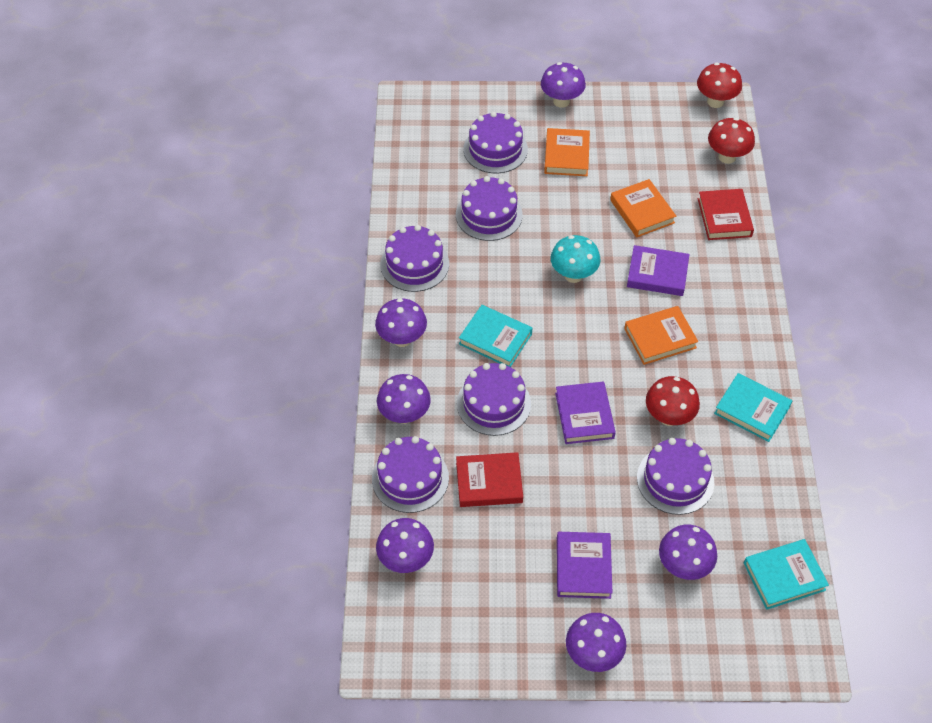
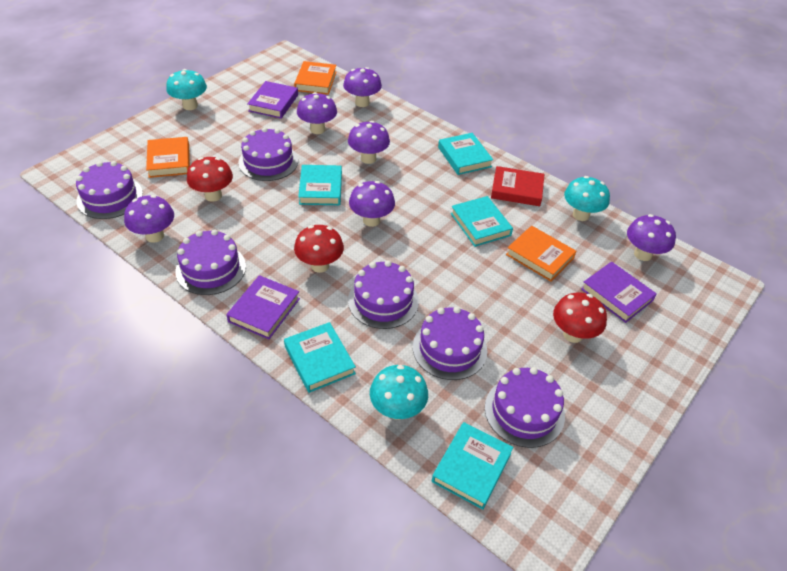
red book: [456,452,523,507] [698,189,754,240] = 2 -> [491,166,544,206] = 1
turquoise book: [459,305,532,367] [714,373,792,442] [744,539,829,610] = 3 -> [284,322,356,393] [298,165,342,205] [432,422,514,510] [438,133,493,175] [451,196,513,247] = 5
turquoise mushroom: [551,235,600,283] = 1 -> [166,69,207,110] [370,365,428,420] [564,176,610,221] = 3

